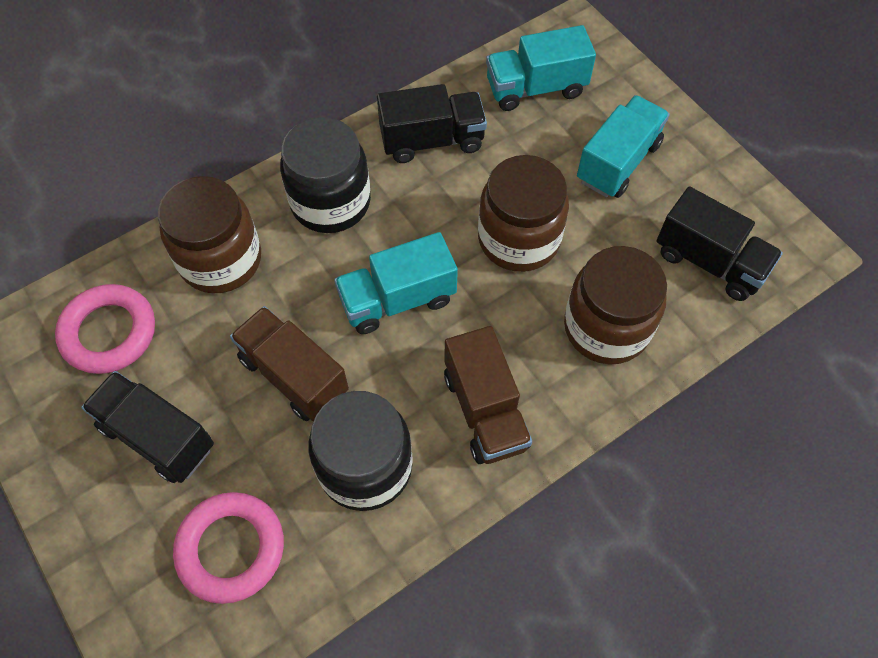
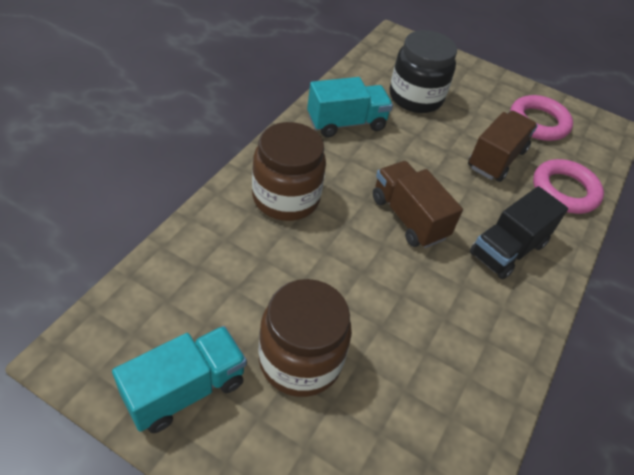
black jar: [280,117,371,233] [308,391,413,511] = 2 -> [390,30,457,113] = 1
black truck: [81,371,214,483] [377,84,487,163] [657,187,783,301] = 3 -> [470,186,568,279] = 1
brown jar: [158,176,261,293] [478,155,569,272] [564,246,667,365] = 3 -> [252,122,326,221] [258,279,352,397] = 2
turquoise truck: [334,232,458,334] [486,25,596,111] [577,95,670,198] = 3 -> [112,326,247,433] [307,77,393,137] = 2

